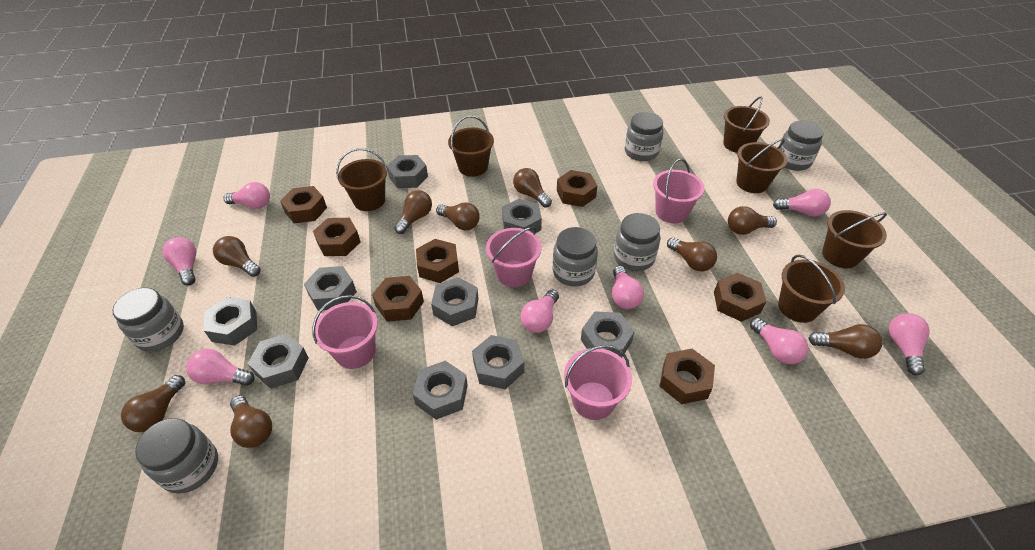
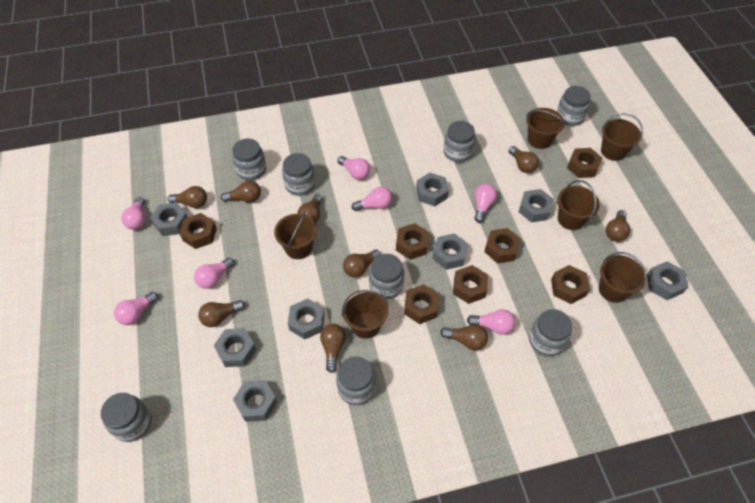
grey jar: [113,288,184,352] [135,418,218,494] [553,227,598,286] [614,213,660,271] [625,112,663,161] [779,121,824,171] = 6 -> [101,393,152,442] [232,139,266,181] [282,153,315,196] [336,357,376,405] [369,254,404,299] [443,121,476,162] [529,309,572,356] [557,86,591,126] = 8
grey nut: [204,297,257,346] [248,334,309,389] [304,266,357,311] [387,155,428,188] [413,361,468,420] [431,277,479,326] [472,335,524,389] [502,199,542,233] [581,311,635,358] = 9 -> [150,202,188,236] [214,328,256,367] [233,380,277,422] [288,299,325,339] [416,173,449,206] [433,233,468,270] [519,189,554,223] [647,262,688,300] = 8
pink bucket: [312,295,378,369] [486,227,542,287] [564,345,632,420] [653,158,705,223] = 4 -> none = 0
pink light bulb: [162,237,196,285] [186,349,255,386] [223,182,270,209] [520,289,559,333] [612,266,644,309] [750,318,808,364] [773,189,831,217] [889,313,930,375] = 8 -> [114,292,158,325] [121,197,146,230] [194,258,234,289] [337,156,370,180] [352,187,392,211] [467,309,515,335] [475,184,497,223] = 7

